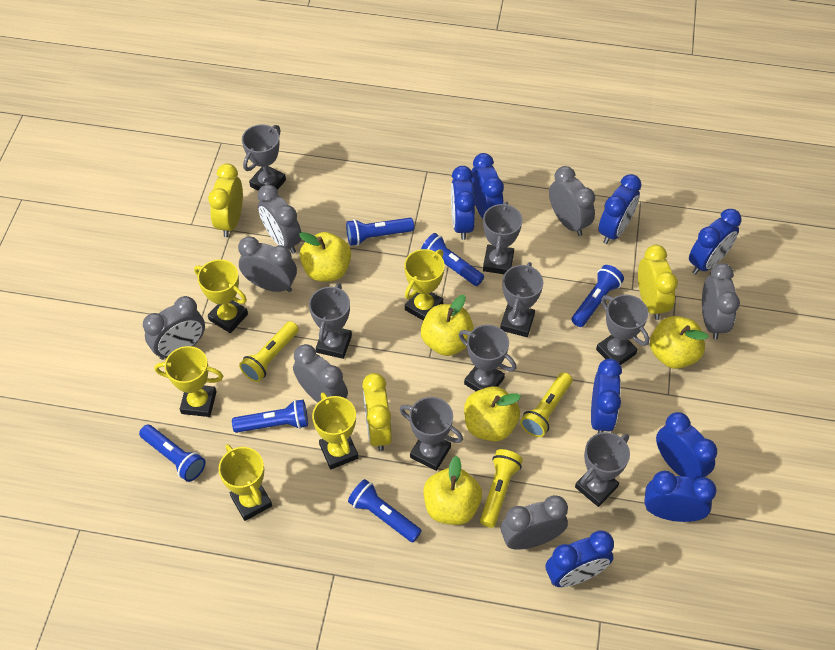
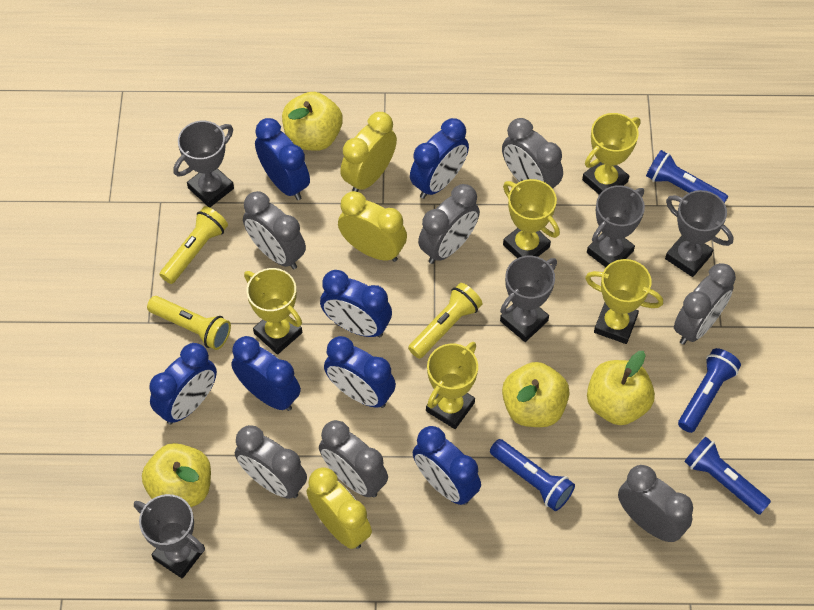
blue clock: [451,166,476,240] [471,153,504,219] [546,530,614,587] [591,359,622,433] [598,174,642,244] [644,471,717,522] [656,412,717,480] [689,209,741,275] = 8 -> [149,343,217,424] [231,336,301,411] [255,118,310,200] [320,270,392,337] [324,336,396,408] [410,118,469,199] [413,426,481,505] = 7
blue flashlight: [139,424,205,482] [232,400,308,433] [346,218,414,246] [348,479,422,542] [421,233,484,286] [571,265,624,327] = 6 -> [490,439,575,511] [646,150,728,203] [678,348,741,433] [684,437,771,515] = 4
grey trophy: [242,124,286,191] [309,283,352,359] [400,397,463,471] [459,325,516,391] [483,201,522,274] [500,262,543,337] [575,432,630,507] [596,295,649,365] = 8 -> [134,494,205,579] [173,121,234,207] [500,256,557,342] [587,185,645,267] [665,190,733,277] = 5
yellow apple: [299,232,351,282] [421,295,474,356] [423,456,482,525] [464,386,521,441] [650,316,708,369] = 5 -> [142,443,211,507] [282,92,343,151] [502,362,570,427] [587,351,655,425] = 4

